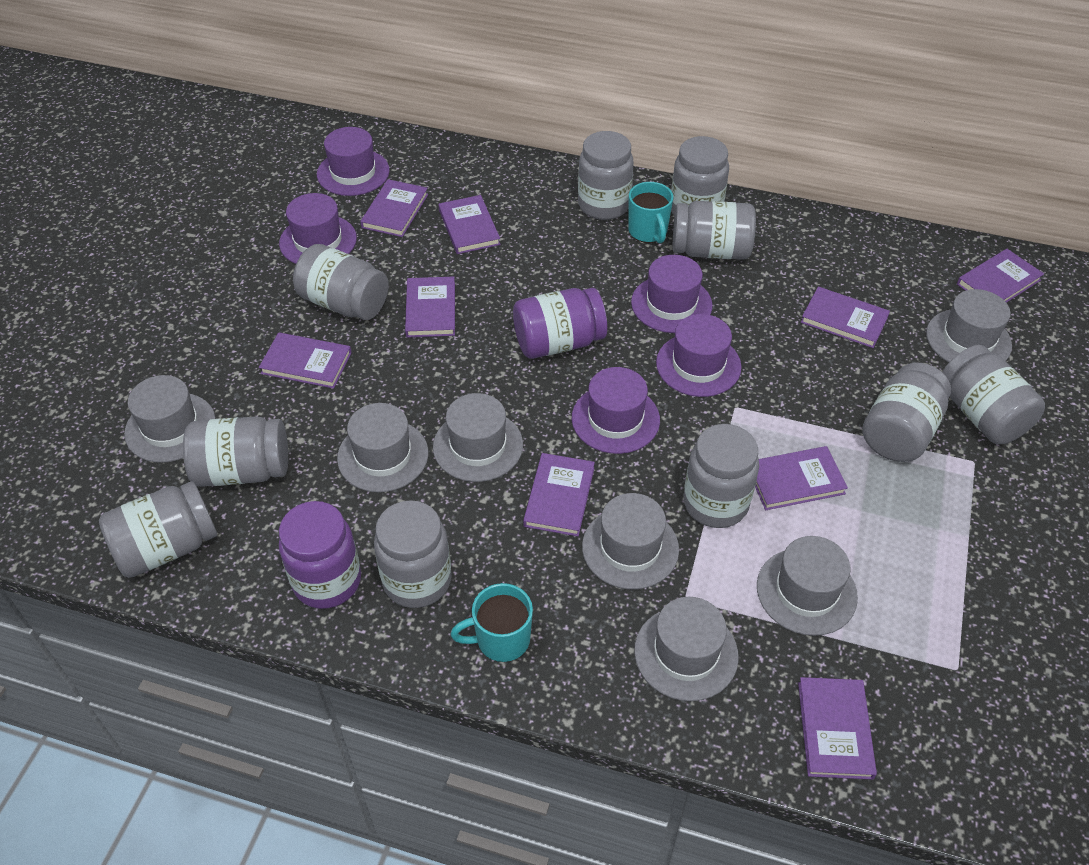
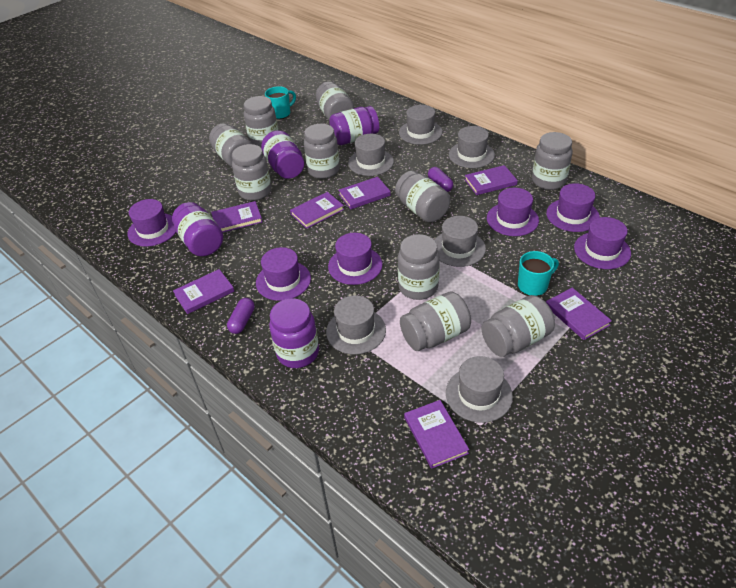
grey hat: [124,375,216,463] [337,403,429,492] [433,393,523,482] [582,493,679,589] [634,597,739,701] [757,536,858,636] [926,289,1012,362] = 7 -> [326,295,386,354] [348,134,394,176] [399,105,443,145] [435,216,486,267] [446,356,513,423] [449,126,495,168] = 6
purple book: [259,332,352,388] [360,179,428,237] [405,276,455,338] [439,195,500,254] [523,453,595,536] [755,446,848,510] [798,677,877,780] [801,287,890,348] [957,249,1044,303] = 9 -> [173,269,234,314] [211,201,262,233] [290,192,344,229] [338,177,391,209] [404,400,469,469] [465,165,518,195] [546,288,612,340] = 7
purple capsule: none = 0 -> [227,298,255,334] [428,167,453,192] = 2
purple hat: [279,193,357,264] [317,127,390,196] [572,367,660,454] [631,255,712,333] [656,314,742,397] = 5 -> [128,199,176,247] [256,247,311,301] [328,233,382,285] [487,188,539,236] [546,183,600,232] [574,217,631,269] = 6
purple jar: [279,501,361,609] [513,288,607,359] = 2 -> [172,202,223,256] [261,130,304,179] [269,298,319,368] [329,106,379,145] = 4

